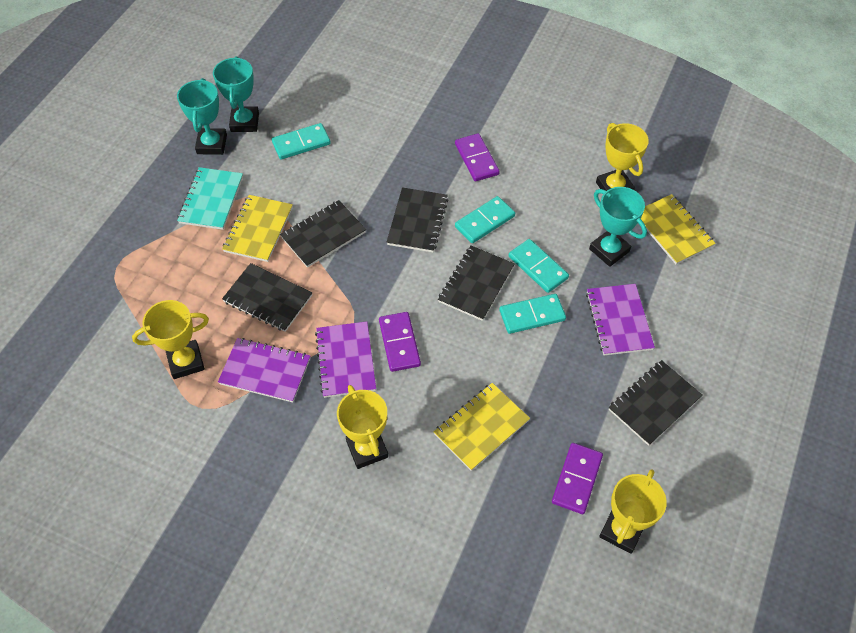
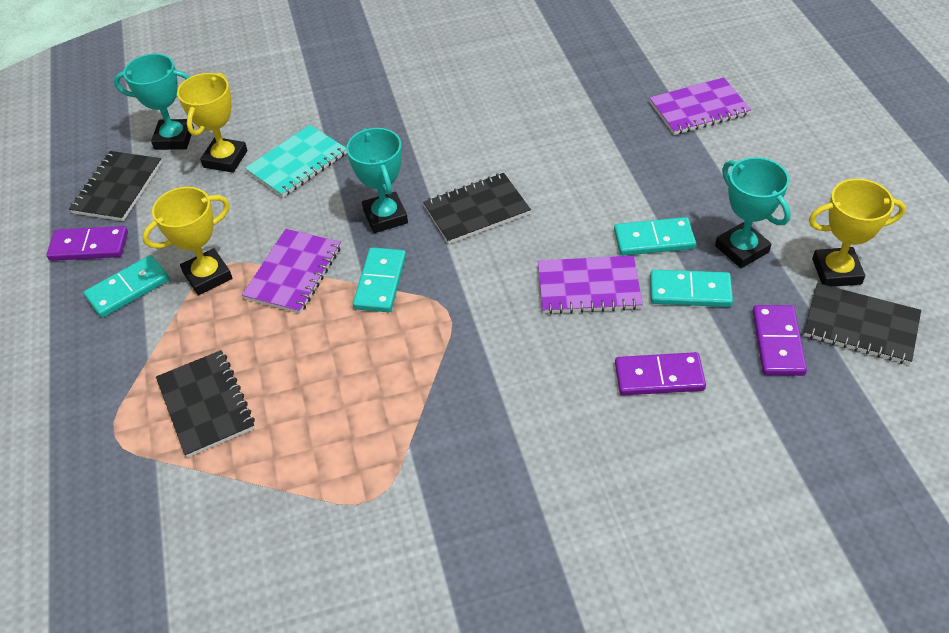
black notebook: [222,263,312,332] [280,200,366,268] [387,187,448,252] [438,246,515,321] [609,360,703,446] = 5 -> [69,151,162,221] [156,350,255,458] [423,173,531,244] [804,283,921,365] = 4
yellow notebook: [222,195,293,262] [434,383,530,471] [641,194,716,264] = 3 -> none = 0
yellow trophy: [132,300,209,379] [337,385,388,469] [596,123,649,191] [599,470,667,554] = 4 -> [142,187,232,295] [177,73,247,173] [809,179,906,287] = 3

